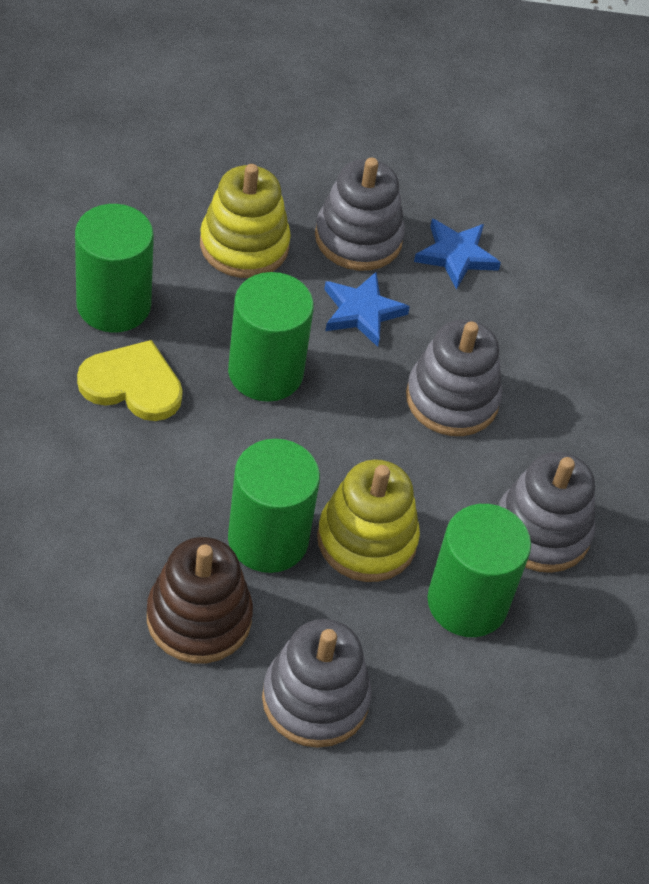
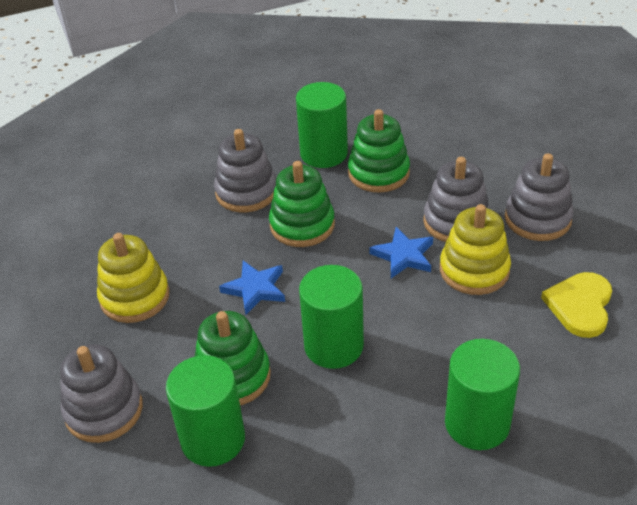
brown stacking toy: [147,537,253,663] = 1 -> none = 0
green stacking toy: none = 0 -> [195,311,271,405] [269,161,335,247] [348,109,410,193] = 3

